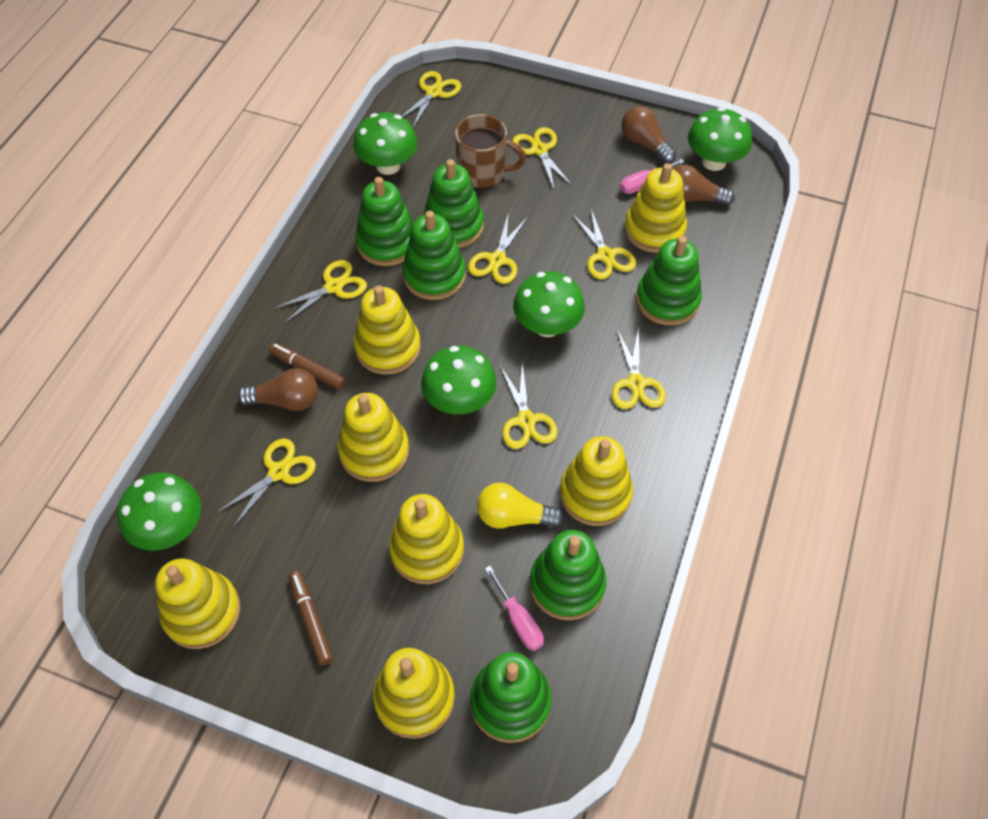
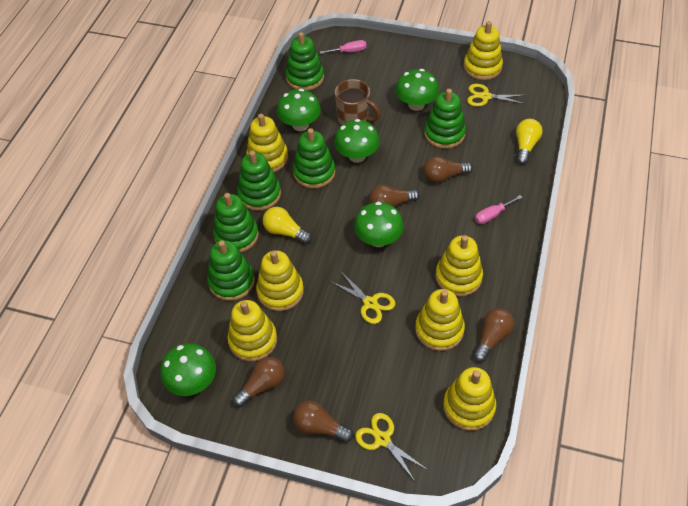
brown light bulb: [237,368,318,411] [621,106,677,163] [672,164,735,206] = 3 -> [233,357,285,407] [293,401,353,442] [369,185,420,207] [423,156,473,183] [473,308,514,362] = 5
brown marker: [268,343,345,390] [288,571,333,665] = 2 -> none = 0
yellow light bulb: [477,483,565,529] = 1 -> [263,207,312,244] [516,119,542,165] = 2
yellow scissors: [216,438,316,528] [273,260,367,324] [401,71,461,128] [468,212,528,284] [501,363,558,449] [512,127,572,189] [572,209,636,279] [612,327,666,409] = 8 -> [330,273,395,324] [355,413,428,481] [467,84,525,107] = 3

